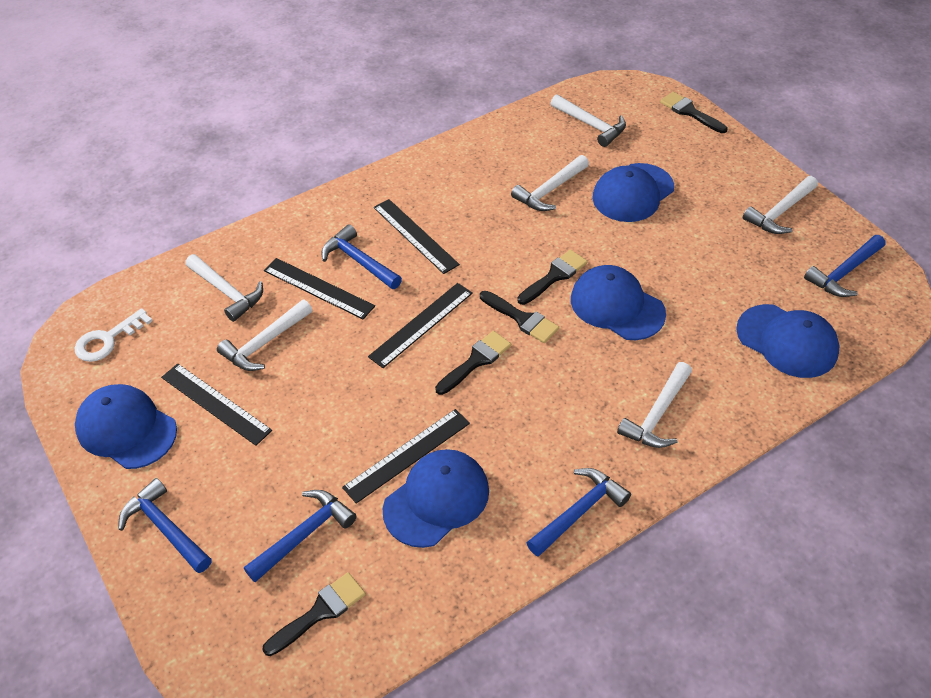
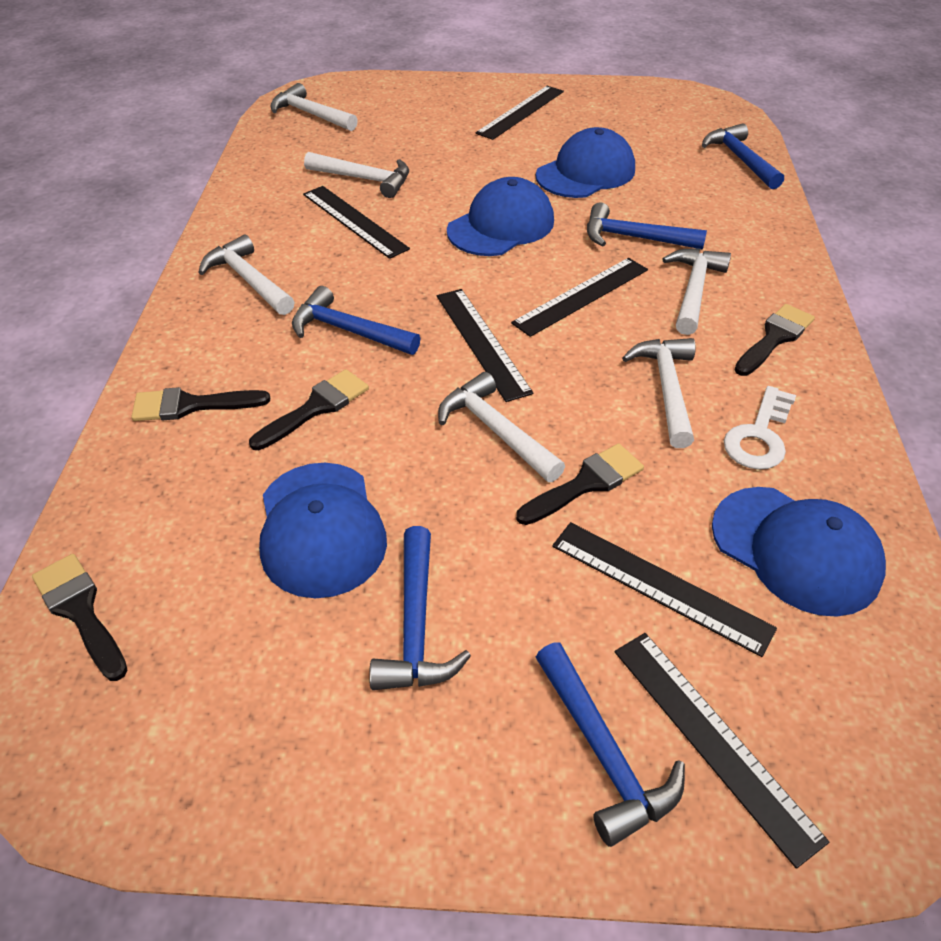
black ruler: [161,364,272,446] [264,258,375,319] [342,409,470,504] [368,283,473,368] [373,199,460,274] = 5 -> [303,186,410,259] [437,289,534,402] [475,86,564,140] [511,258,648,337] [552,522,777,657] [615,633,829,869] = 6
blue cap: [75,384,177,469] [383,449,489,548] [571,265,666,340] [592,163,674,222] [736,304,840,378] = 5 -> [259,463,387,598] [447,177,554,256] [536,127,635,198] [712,487,886,617] = 4

